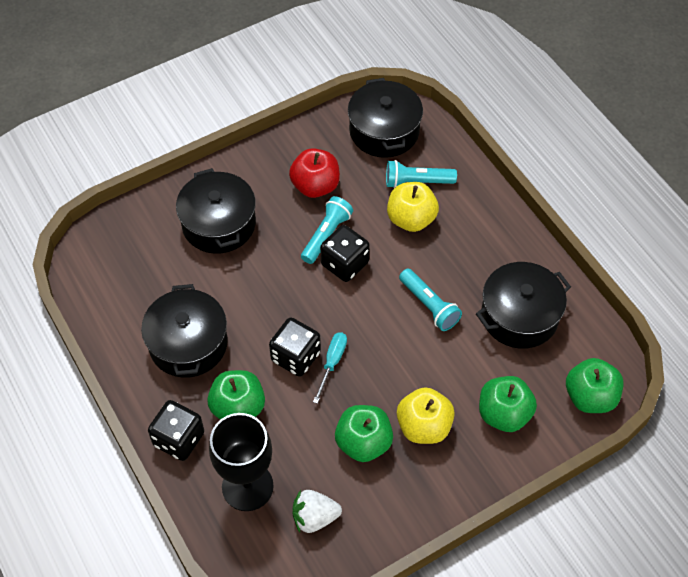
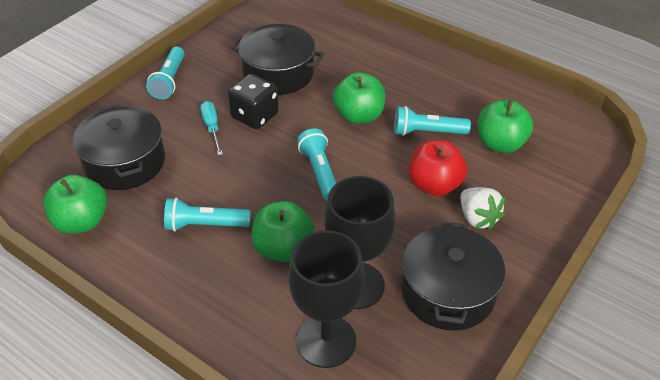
black dice: [148,400,204,461] [269,318,321,377] [320,225,370,282] = 3 -> [228,74,279,129] = 1
black goblet: [209,413,274,511] = 1 -> [288,230,365,368] [324,176,396,309] = 2
black pot: [141,284,228,378] [176,168,256,254] [348,78,423,158] [476,262,571,349] = 4 -> [73,105,165,190] [231,24,324,95] [402,222,506,331] = 3
turquoise flashlight: [301,196,353,264] [386,160,457,188] [399,269,462,331] = 3 -> [146,47,185,99] [164,198,251,232] [297,128,336,201] [394,106,471,136] = 4
yellow apple: [387,182,439,232] [397,387,455,444] = 2 -> none = 0

